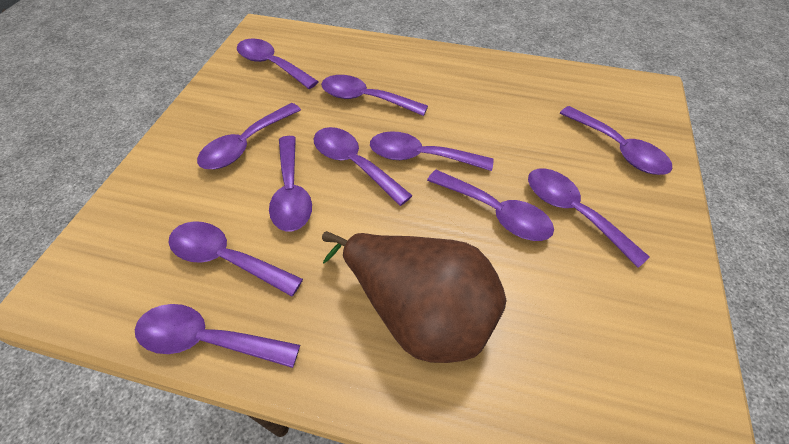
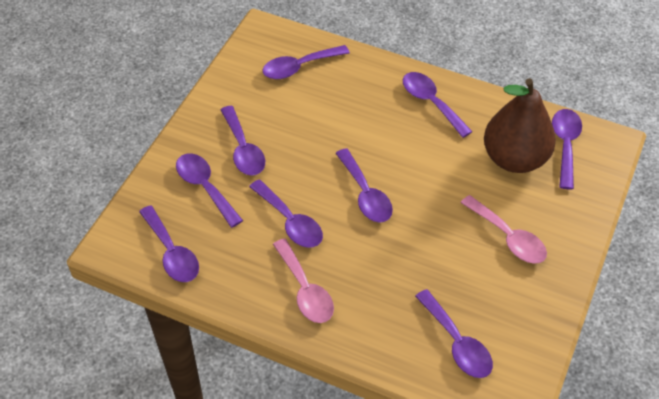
pink spoon: none = 0 -> [273,238,334,323] [461,195,547,264] = 2
purple spoon: [135,304,300,368] [168,221,303,297] [197,103,301,169] [237,39,319,89] [269,136,312,232] [313,127,413,206] [321,75,428,116] [370,131,494,171] [427,170,554,241] [528,168,650,268] [560,106,673,175] = 11 -> [139,205,199,282] [176,153,243,228] [221,106,265,176] [249,180,323,248] [262,45,350,79] [336,148,393,222] [403,72,473,138] [415,289,493,378] [552,109,582,189] = 9

